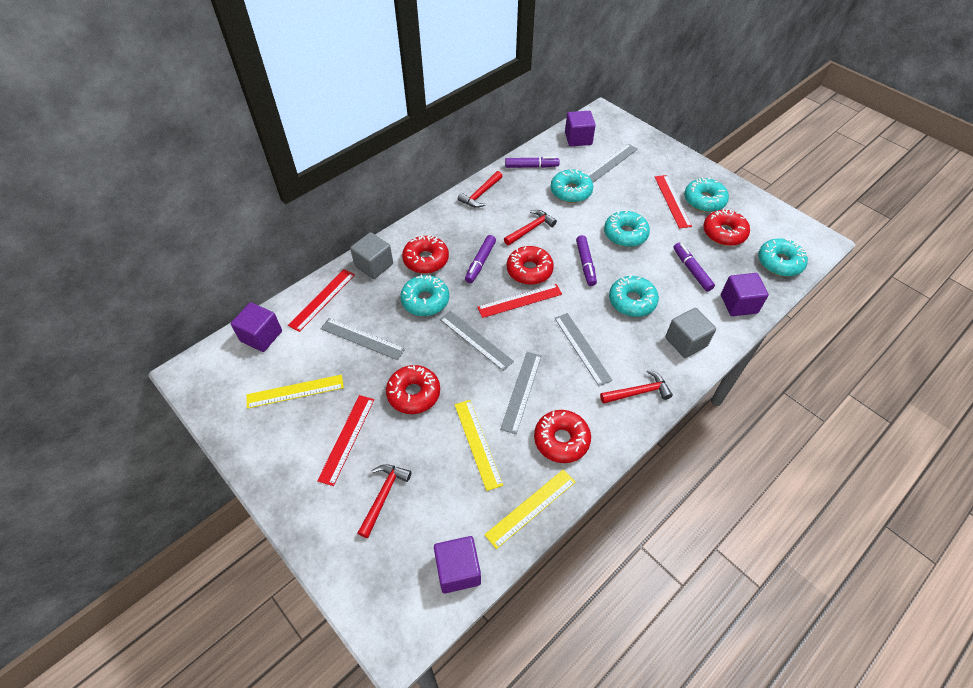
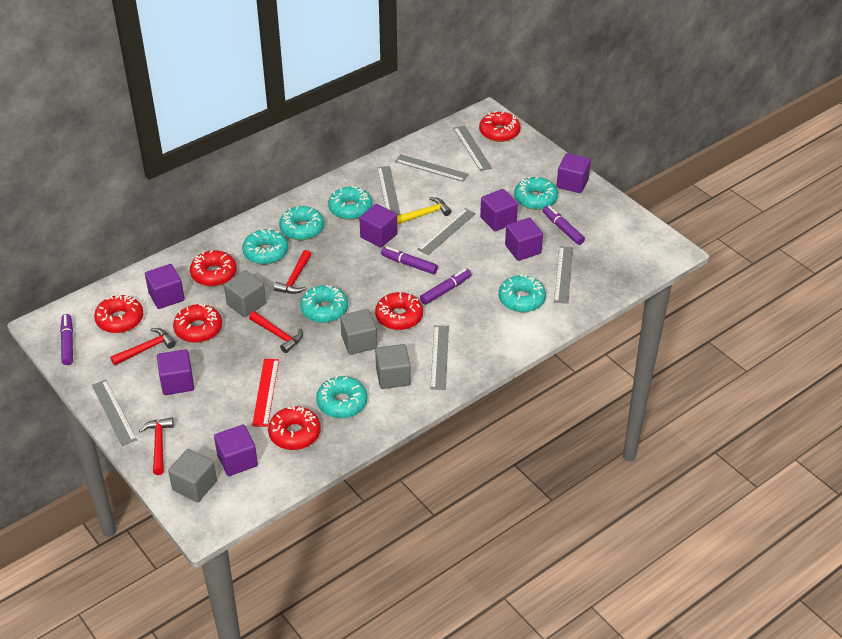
grey cube: [350,232,393,279] [665,308,716,358] = 2 -> [168,449,217,502] [224,271,266,317] [340,309,377,355] [375,344,411,389] = 4
grey ruler: [320,318,405,360] [440,311,514,371] [500,352,542,434] [554,313,613,386] [587,144,638,183] = 5 -> [92,380,137,446] [377,166,400,215] [395,154,469,182] [417,208,476,255] [430,325,449,390] [453,125,492,171] [554,246,573,304] = 7
purple cube: [231,302,282,352] [434,536,481,593] [565,111,596,146] [721,273,769,316] = 4 -> [145,264,185,309] [157,349,194,395] [214,425,258,476] [359,204,397,248] [480,189,518,231] [505,218,543,261] [557,153,591,193] = 7
red donut: [386,365,440,414] [402,235,449,274] [507,246,554,285] [534,410,591,463] [703,209,750,246] = 5 -> [94,294,143,333] [173,304,222,343] [190,250,237,286] [268,406,321,450] [375,292,423,330] [479,111,521,142] = 6
red ruler: [288,269,355,332] [317,395,374,486] [477,284,562,318] [655,175,692,228] = 4 -> [252,359,279,427] = 1
turquoise donut: [400,275,449,316] [551,169,593,203] [604,211,650,247] [609,275,659,317] [684,177,729,212] [758,238,808,277] = 6 -> [242,228,288,265] [279,206,324,240] [300,285,348,323] [316,376,367,418] [328,186,372,220] [499,275,546,312] [514,176,558,210] = 7
yellow hammer: none = 0 -> [397,197,451,225] = 1
yellow ruler: [246,375,344,409] [455,400,503,491] [484,469,575,549] = 3 -> none = 0

